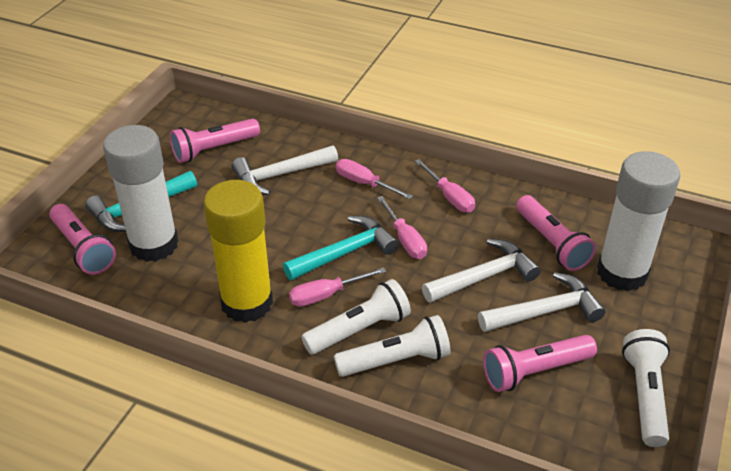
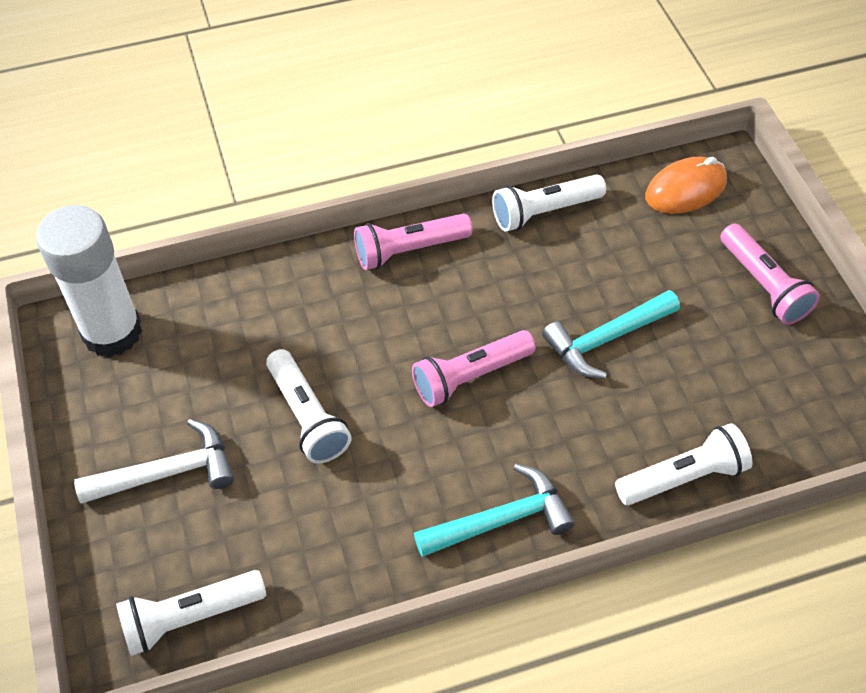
orange mouse: none = 0 -> [645,156,727,214] = 1
pink flashlight: [49,204,116,275] [170,119,260,163] [483,335,597,392] [516,195,596,271] = 4 -> [354,214,473,270] [412,330,536,407] [720,223,820,325] = 3
pink screwdriver: [289,267,386,307] [336,159,413,199] [377,196,427,259] [415,159,475,213] = 4 -> none = 0
white flashlight: [301,279,411,354] [334,315,451,377] [622,329,670,447] = 3 -> [116,570,266,656] [266,349,352,464] [492,175,606,232] [615,423,752,505] = 4
white glue stick: [103,125,178,262] [597,151,680,291] = 2 -> [36,205,142,357] = 1
white hammer: [232,145,338,195] [422,239,541,303] [478,272,606,332] = 3 -> [74,419,234,504] = 1
yellow glue stick: [203,180,273,323] = 1 -> none = 0

